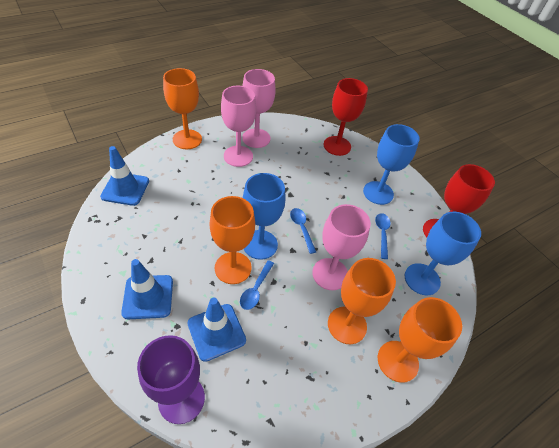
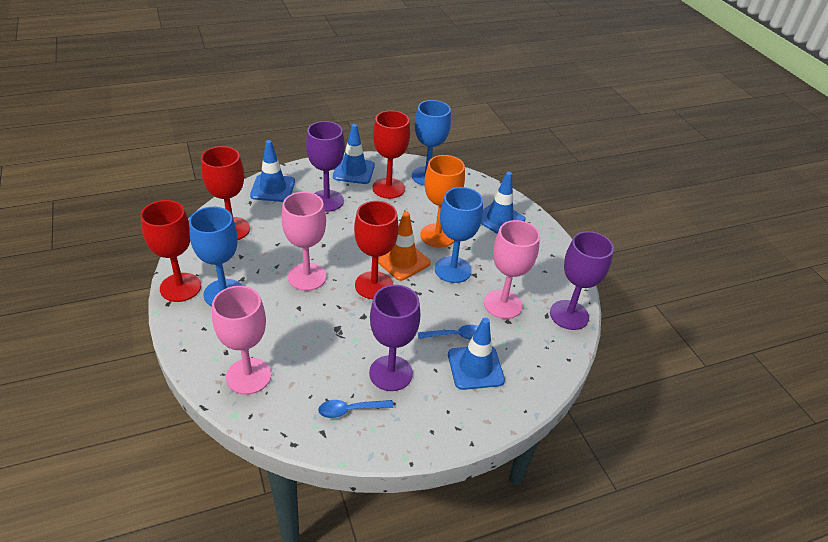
blue spoon: [240,260,274,310] [290,208,316,254] [375,213,390,259] = 3 -> [318,400,393,418] [418,325,478,340] = 2
blue traffic cone: [100,146,149,206] [121,259,173,319] [188,297,246,362] = 3 -> [250,140,295,202] [333,124,375,184] [448,318,505,390] [481,172,525,234] = 4
orange goblet: [163,68,202,149] [209,196,255,284] [328,258,396,344] [378,297,462,383] = 4 -> [420,155,465,248] = 1
orange traffic cone: none = 0 -> [378,211,431,281] = 1
purple goblet: [137,335,205,424] = 1 -> [306,121,345,212] [369,285,421,391] [550,231,614,330] = 3
red goblet: [324,78,368,156] [423,164,495,237] = 2 -> [140,200,201,302] [201,146,250,240] [354,201,399,299] [372,110,410,199] = 4

